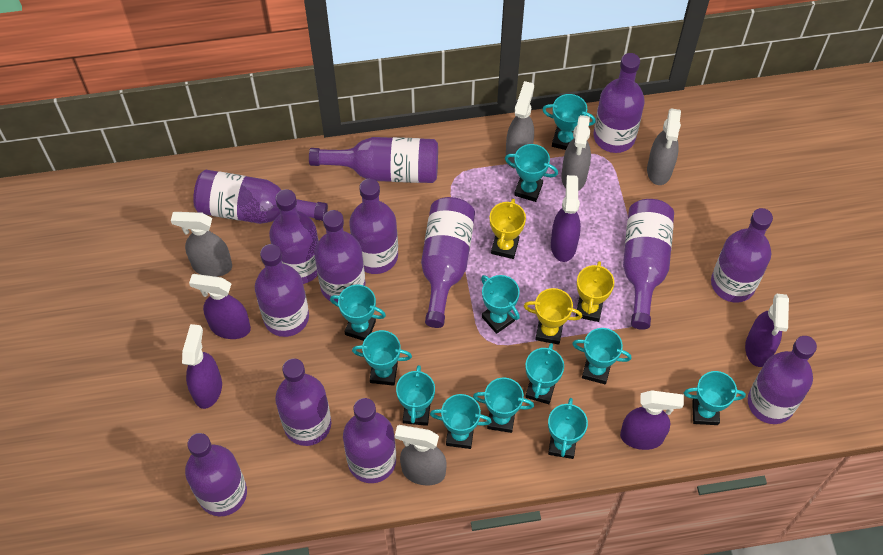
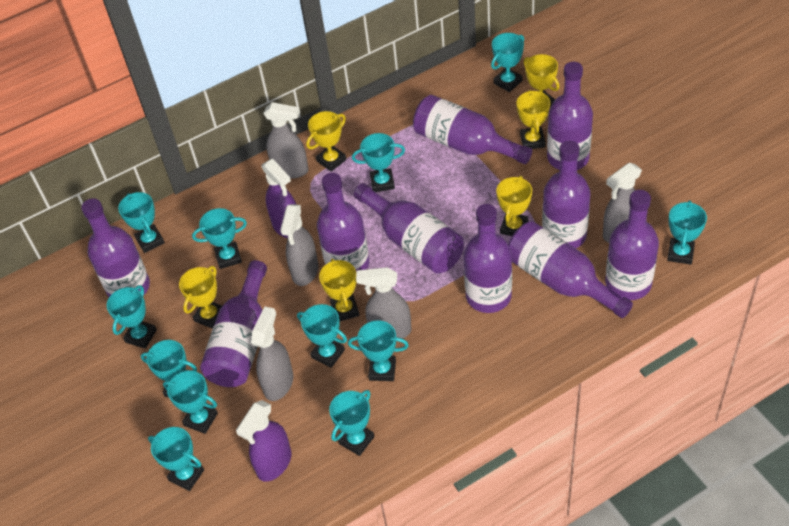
purple bottle: [185,433,247,517] [193,170,328,224] [255,244,309,337] [269,189,319,284] [275,358,331,446] [309,137,438,183] [314,210,365,303] [343,398,396,483] [349,179,398,274] [421,197,475,328] [593,53,645,153] [623,199,674,330] [711,208,773,303] [748,336,817,424] = 14 -> [81,198,150,297] [200,260,267,387] [317,173,369,271] [354,183,464,274] [413,95,532,164] [463,204,512,313] [508,221,633,318] [542,141,590,248] [547,62,593,170] [605,190,659,300] = 10
purple spray bottle: [182,324,222,409] [189,274,251,339] [551,175,581,262] [620,390,684,450] [745,293,789,367] = 5 -> [236,400,291,482] [261,159,296,238] = 2
yellow trophy: [490,199,526,259] [524,288,582,345] [575,261,614,322] = 3 -> [179,266,222,329] [306,111,347,172] [319,259,359,321] [496,176,532,236] [516,90,550,149] [524,54,560,107] = 6

